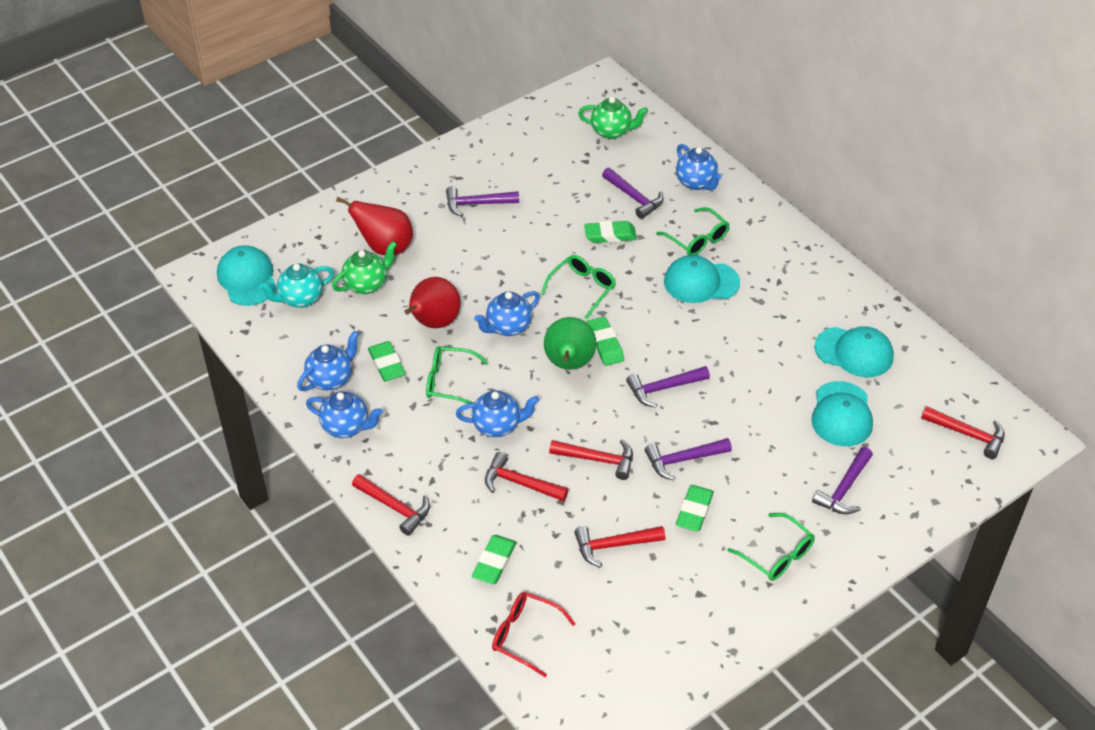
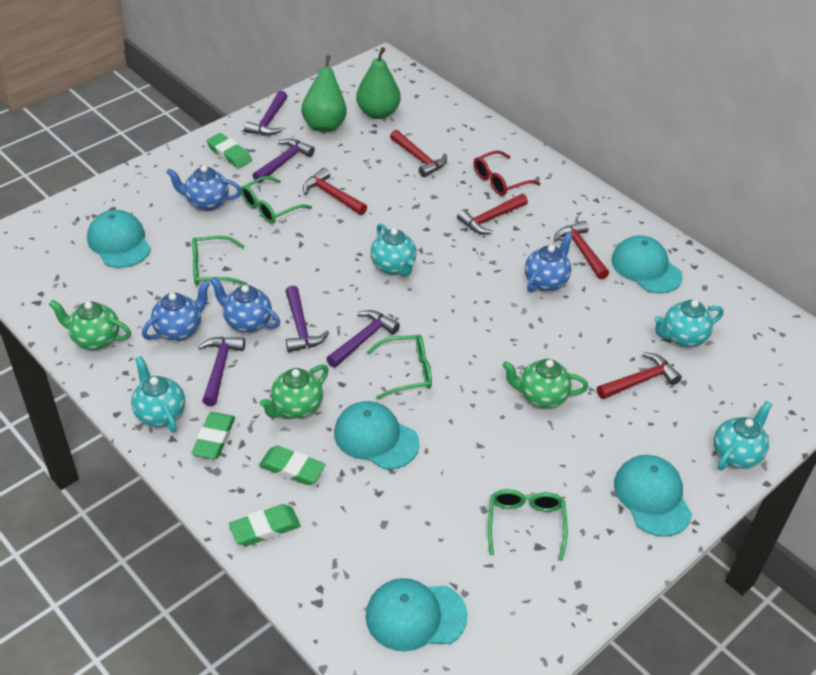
blue teapot: [297,331,359,391] [306,391,382,438] [456,390,539,437] [474,291,540,336] [676,144,722,190] = 5 -> [142,281,210,341] [166,165,242,211] [210,277,280,333] [525,232,573,292] = 4
green eraser: [368,341,406,381] [472,535,517,584] [584,221,637,243] [586,317,624,366] [676,485,714,532] = 5 -> [191,412,235,459] [207,133,252,168] [229,504,301,546] [259,446,325,485] = 4
green pear: [544,317,596,370] = 1 -> [301,55,347,132] [356,47,401,119] = 2
green teapot: [332,241,397,294] [578,97,648,139] = 2 -> [49,300,131,350] [260,364,329,418] [502,359,588,408] = 3
red pear: [336,197,413,255] [404,277,461,328] = 2 -> none = 0
turquoise cap: [217,245,277,306] [664,255,740,303] [811,381,873,446] [814,326,894,377] = 4 -> [87,210,151,268] [334,401,420,470] [366,578,468,651] [611,235,683,294] [614,455,692,537] = 5
turquoise teapot: [259,263,334,308] = 1 -> [131,356,185,432] [371,224,417,276] [654,300,724,347] [714,401,772,470] = 4

